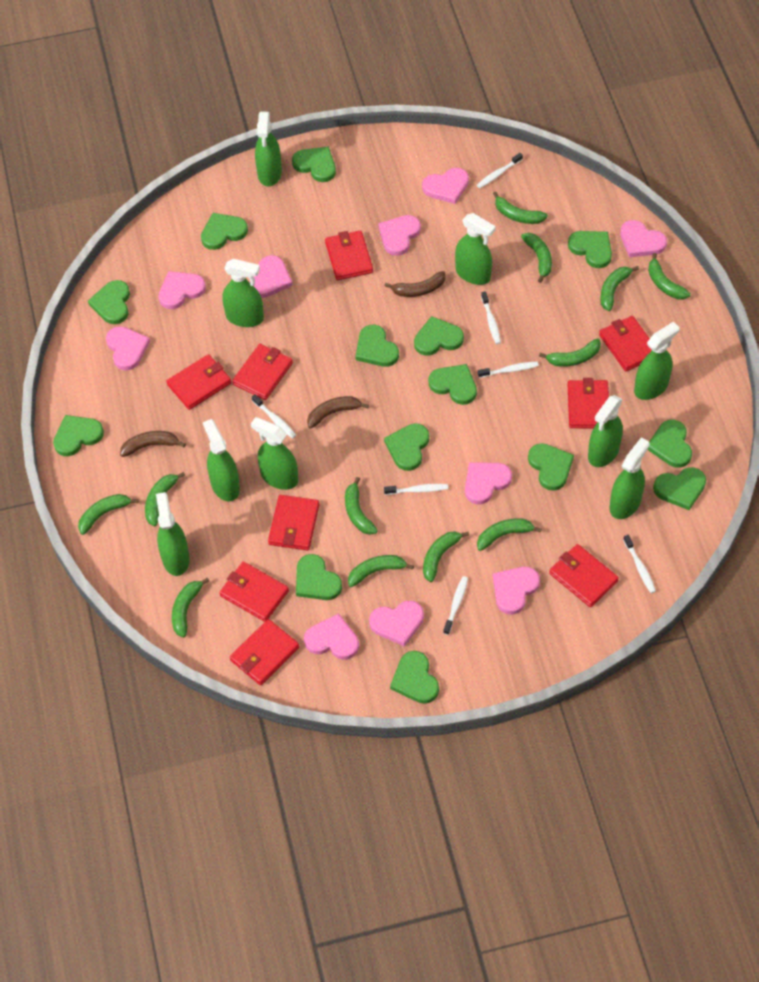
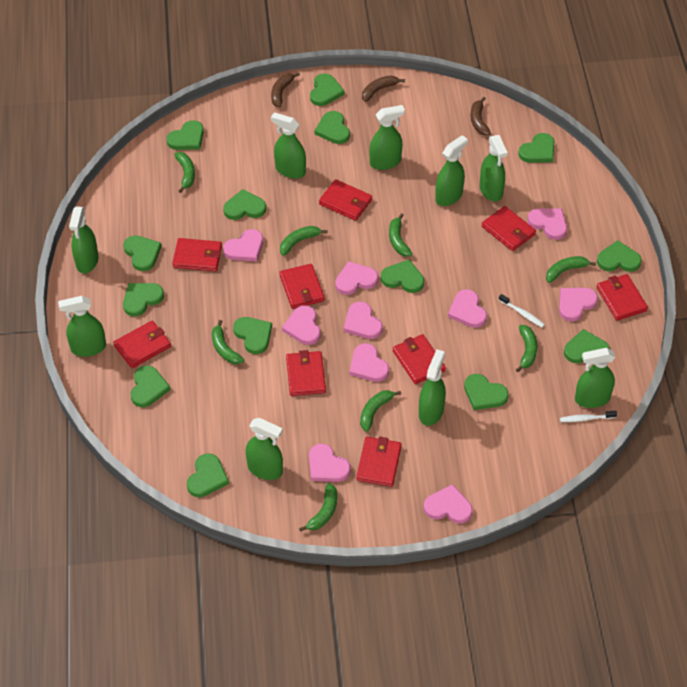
green banana: [78,494,139,535] [145,472,185,526] [172,578,209,637] [345,477,378,535] [348,555,414,587] [423,531,469,582] [477,518,542,551] [493,192,548,224] [521,233,552,283] [539,338,601,367] [600,266,639,311] [648,253,691,299] = 12 -> [174,152,195,193] [212,320,244,364] [280,226,327,256] [299,483,337,532] [360,390,401,432] [389,213,412,257] [516,325,537,372] [546,256,596,283] = 8
white toothbrush: [252,394,296,439] [384,484,448,495] [443,576,468,635] [477,153,523,188] [478,362,539,378] [481,291,501,344] [623,535,656,593] = 7 -> [499,294,545,327] [560,411,617,422] = 2

